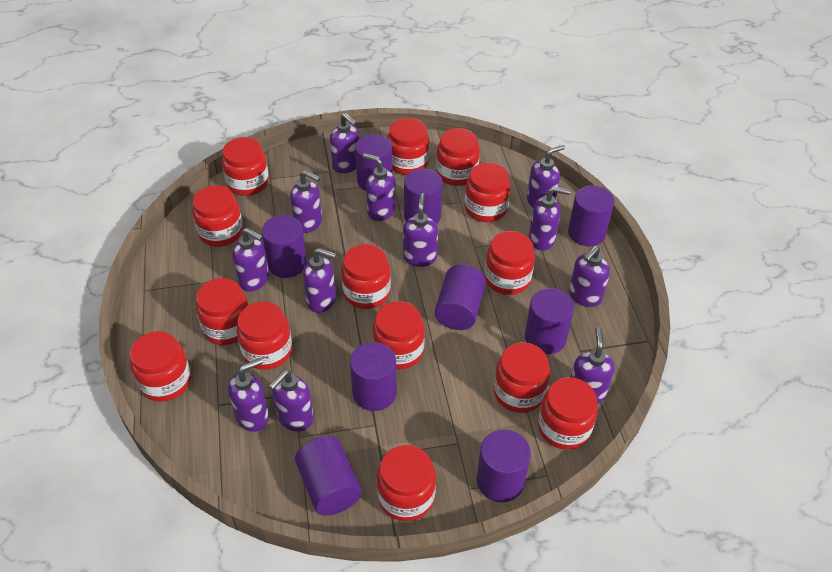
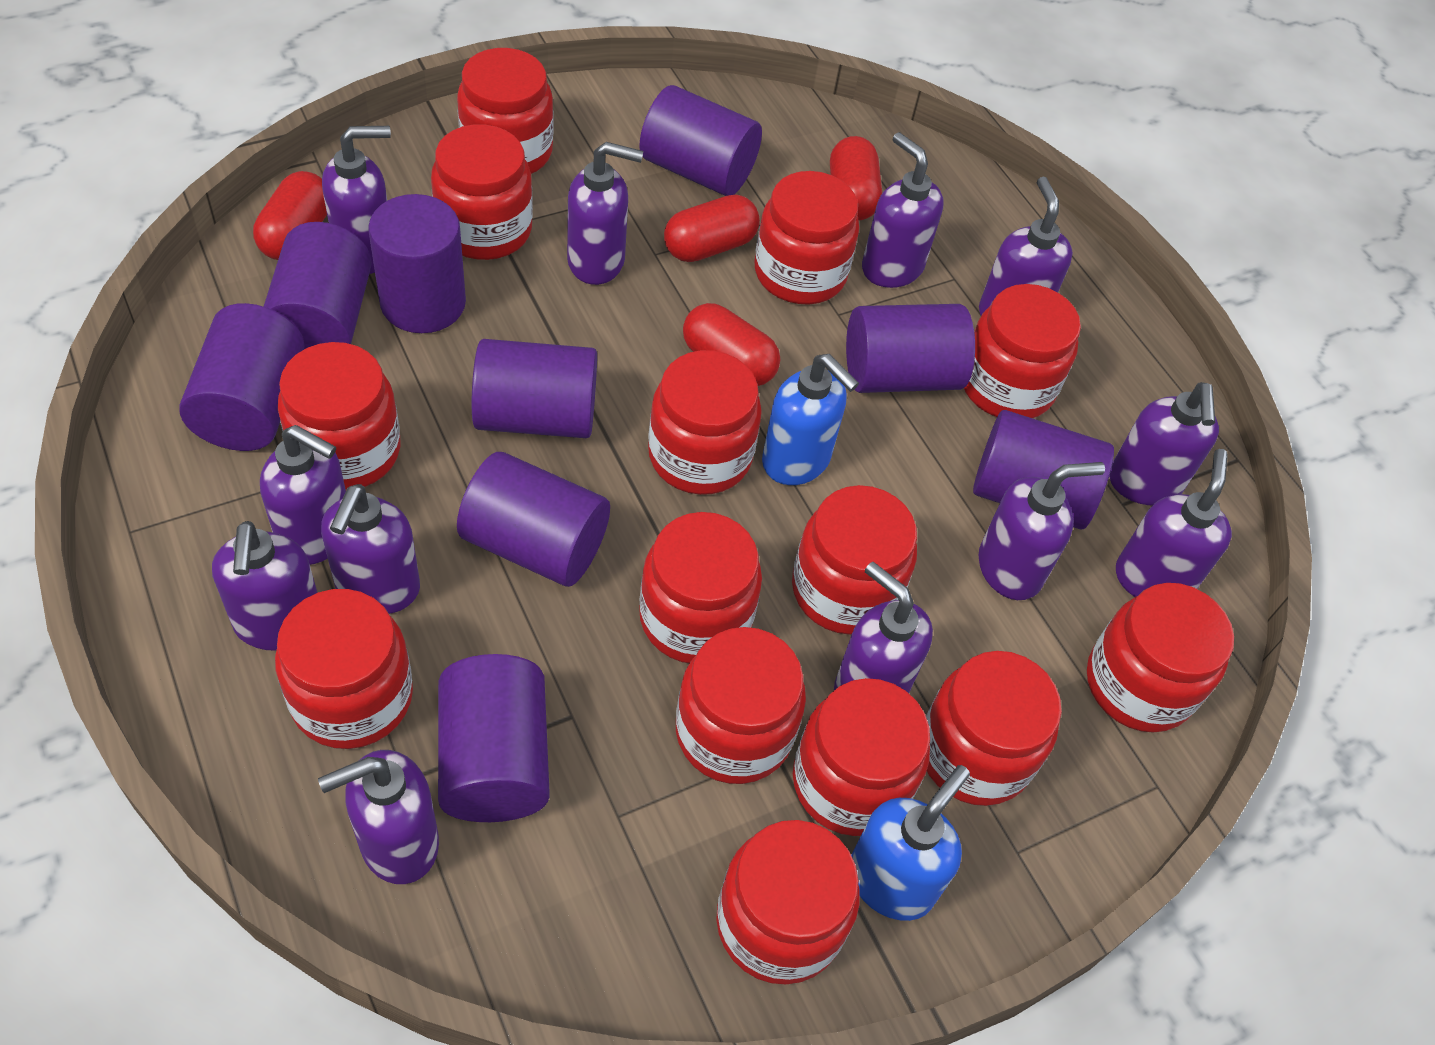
blue soap dispenser: none = 0 -> [762,354,859,485] [851,765,970,921] = 2
red capsule: none = 0 -> [253,171,327,260] [664,194,760,262] [683,303,780,386] [830,136,882,220] = 4

